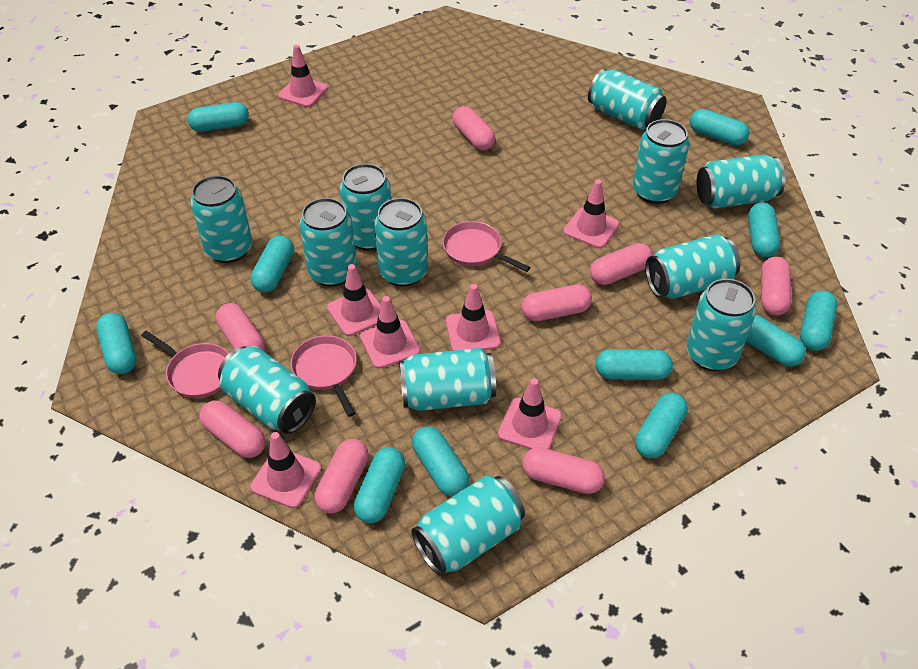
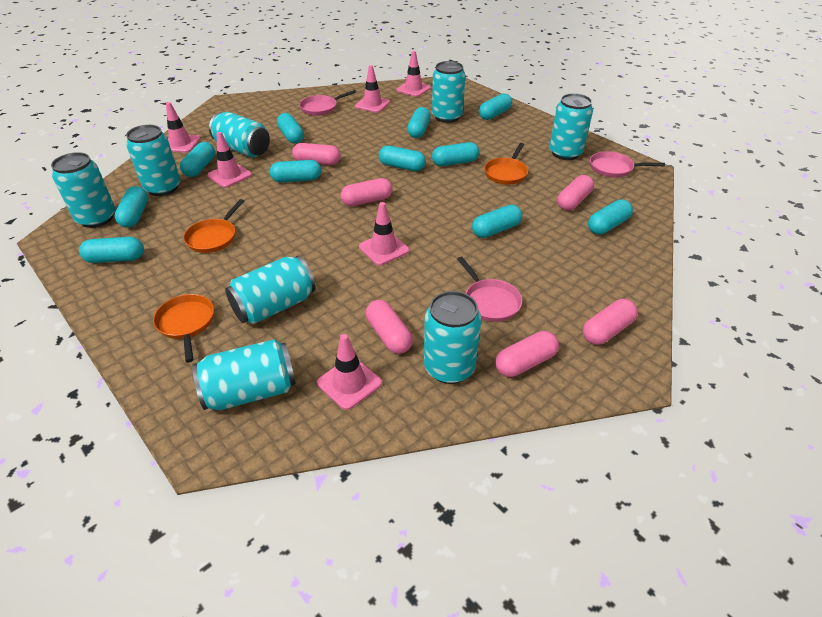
orange pan: none = 0 -> [153,294,214,362] [183,199,244,253] [484,143,528,185] = 3
pink capsule: [199,400,265,458] [216,303,265,351] [315,439,369,514] [453,106,495,151] [522,285,592,321] [522,447,605,494] [590,243,653,285] [761,257,791,316] = 8 -> [292,143,341,165] [341,178,393,206] [366,300,413,354] [495,331,559,377] [558,175,594,211] [583,299,638,345] = 6
pink traffic cone: [250,432,321,508] [278,45,328,107] [327,264,381,336] [360,296,420,369] [446,284,501,351] [498,378,562,449] [563,180,619,248] = 7 -> [166,102,200,153] [207,132,252,188] [317,334,382,410] [355,65,390,113] [359,202,409,265] [397,51,431,97] = 6
turquoise can: [190,175,252,263] [218,346,316,434] [299,198,357,287] [340,164,391,251] [374,198,428,287] [399,348,496,411] [411,476,525,576] [588,69,667,130] [633,119,689,204] [645,234,741,299] [686,279,756,371] [696,154,785,209] = 12 -> [51,152,115,228] [126,125,180,196] [192,339,296,411] [209,112,270,157] [225,256,315,324] [424,291,482,384] [432,61,465,123] [549,93,593,160] = 8

